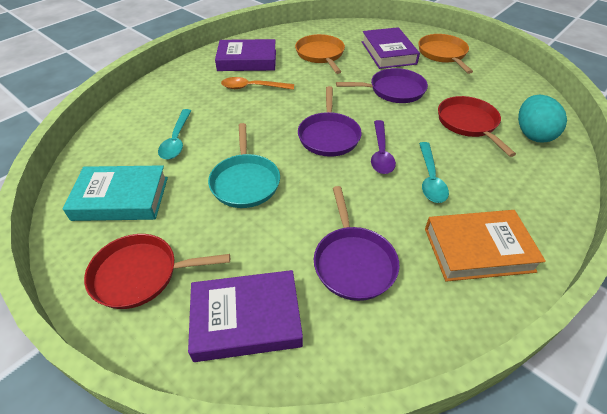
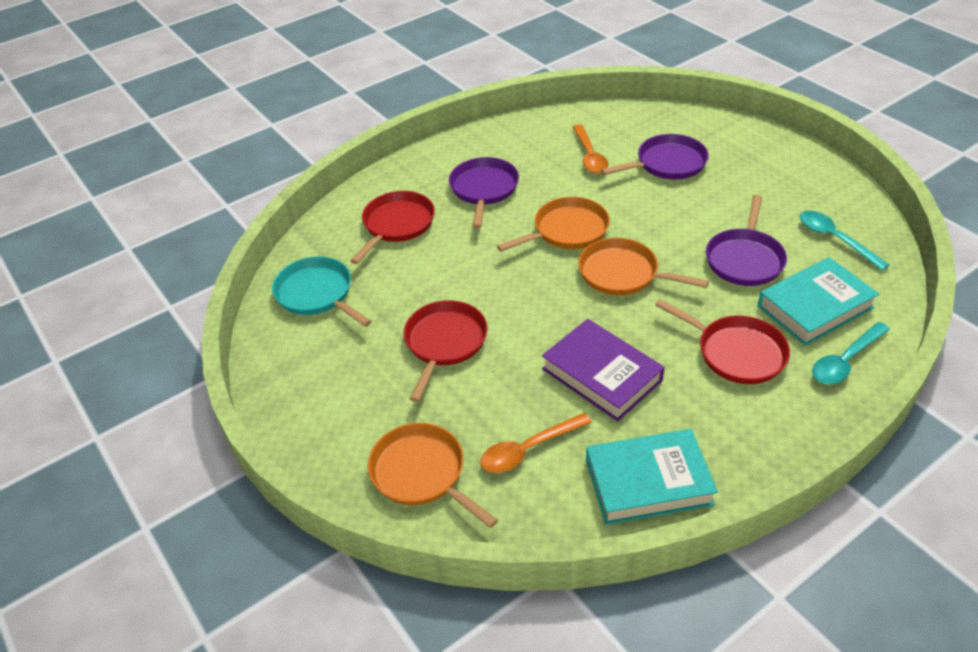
orange book: [425,210,546,282] = 1 -> none = 0
orange pan: [295,34,345,74] [418,34,473,74] = 2 -> [368,423,498,528] [497,197,610,252] [578,238,709,295] = 3
orange spoon: [221,77,294,90] = 1 -> [480,413,592,473] [573,124,608,174] = 2
purple book: [188,270,303,362] [215,39,276,71] [362,27,420,69] = 3 -> [542,319,665,421] = 1
purple spoon: [371,120,396,174] = 1 -> none = 0
red pan: [84,234,230,309] [438,96,516,157] = 2 -> [350,191,435,264] [404,300,487,402] [655,299,790,384] = 3
turquoise book: [62,165,168,221] = 1 -> [586,429,718,525] [758,257,879,346] = 2
turquoise egg: [518,95,567,142] = 1 -> none = 0

